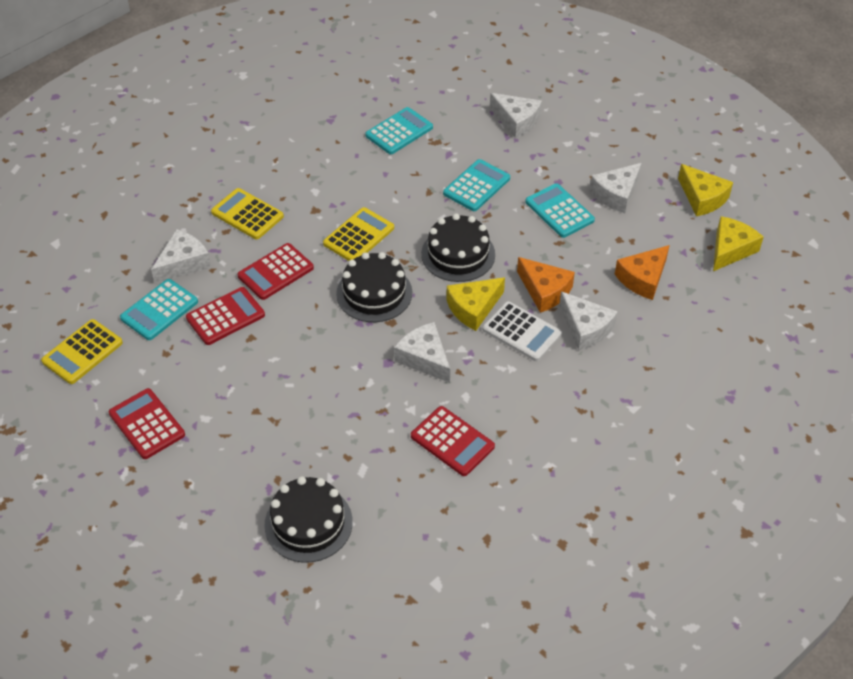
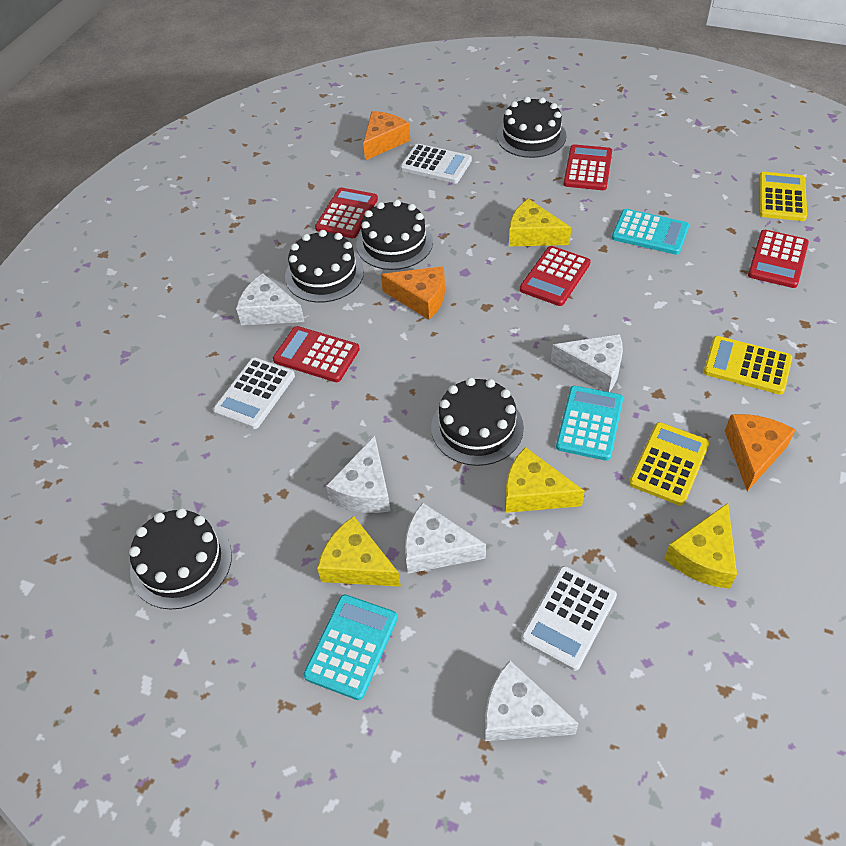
black cake: [264,476,353,563] [336,252,412,322] [421,213,495,282] = 3 -> [129,508,232,609] [285,230,364,303] [356,200,433,270] [431,377,524,466] [497,97,567,158] = 5
orange cheese: [517,257,575,313] [615,245,670,300] = 2 -> [363,111,410,160] [381,266,445,320] [725,414,795,491] = 3
red calculator: [109,388,185,459] [186,287,265,345] [237,243,314,300] [411,406,495,476] = 4 -> [273,326,360,382] [315,187,378,238] [520,246,591,306] [563,144,612,190] [748,230,809,288] = 5
turquoise calculator: [120,279,198,340] [365,107,433,154] [443,159,510,211] [525,183,595,238] = 4 -> [303,595,398,700] [556,386,623,461] [612,209,689,255] = 3
white calculator: [483,301,562,361] = 1 -> [213,357,295,429] [400,144,472,183] [521,566,617,671] = 3
yellow cheese: [446,277,505,331] [678,164,733,216] [713,216,764,271] = 3 -> [317,516,401,587] [505,447,585,513] [509,199,571,246] [664,503,737,589] = 4

